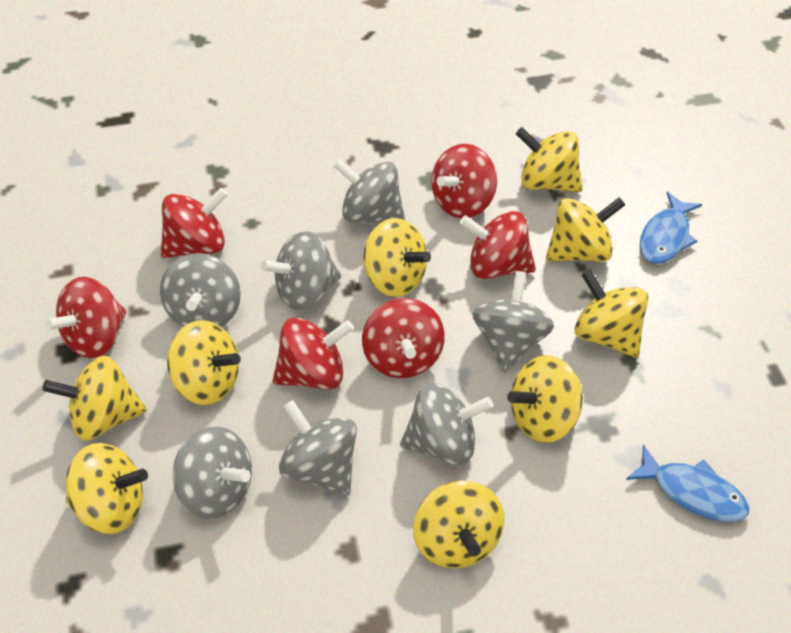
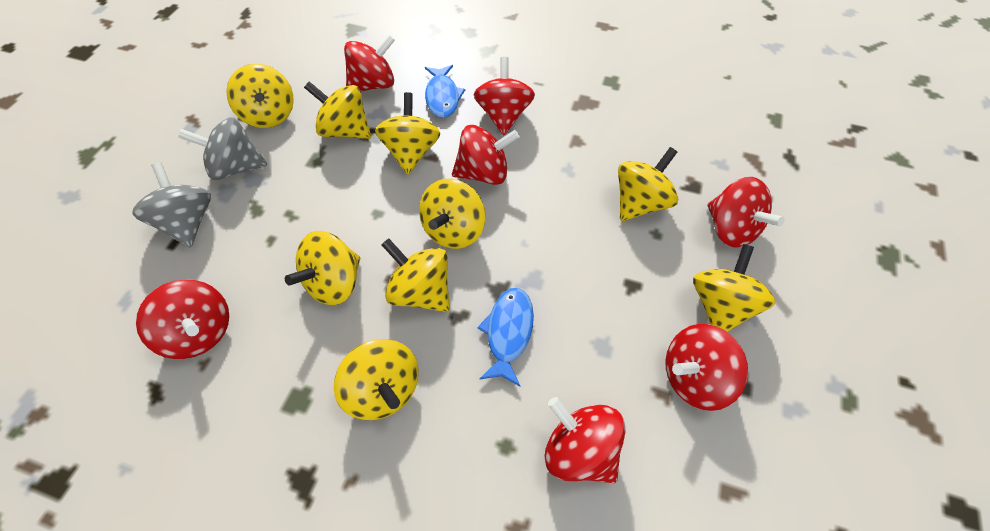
grey spinning top: [160,253,241,327] [173,426,252,519] [261,231,341,310] [279,400,357,496] [333,159,405,222] [400,383,493,465] [472,271,554,373] = 7 -> [132,162,211,248] [178,117,267,180] = 2
red spinning top: [45,277,126,358] [161,188,228,258] [272,317,354,390] [362,298,445,378] [431,144,497,218] [460,211,536,279] = 6 -> [136,279,229,359] [344,34,395,91] [452,125,519,185] [474,57,535,135] [545,397,625,483] [665,324,748,411] [707,177,785,248] = 7

